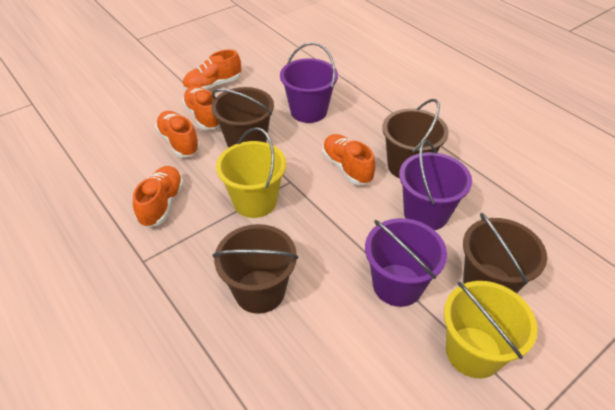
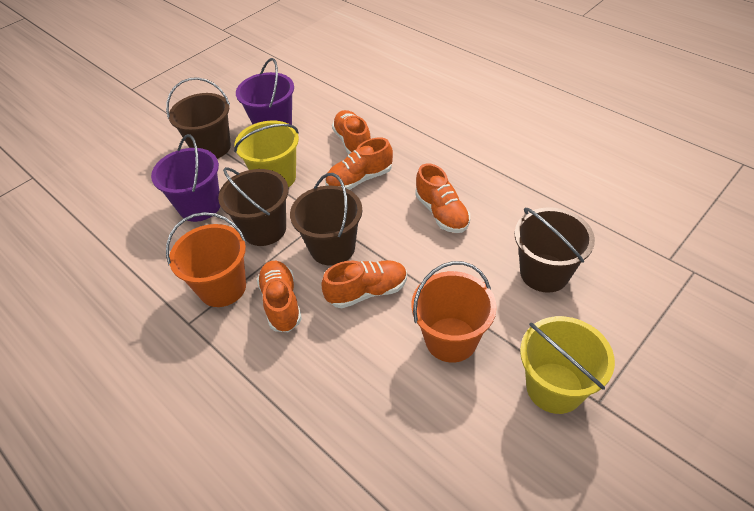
orange bucket: none = 0 -> [166,212,246,307] [412,261,497,363] = 2
purple bucket: [280,42,338,123] [365,218,447,307] [399,140,472,230] = 3 -> [151,134,220,222] [236,58,294,125] = 2

